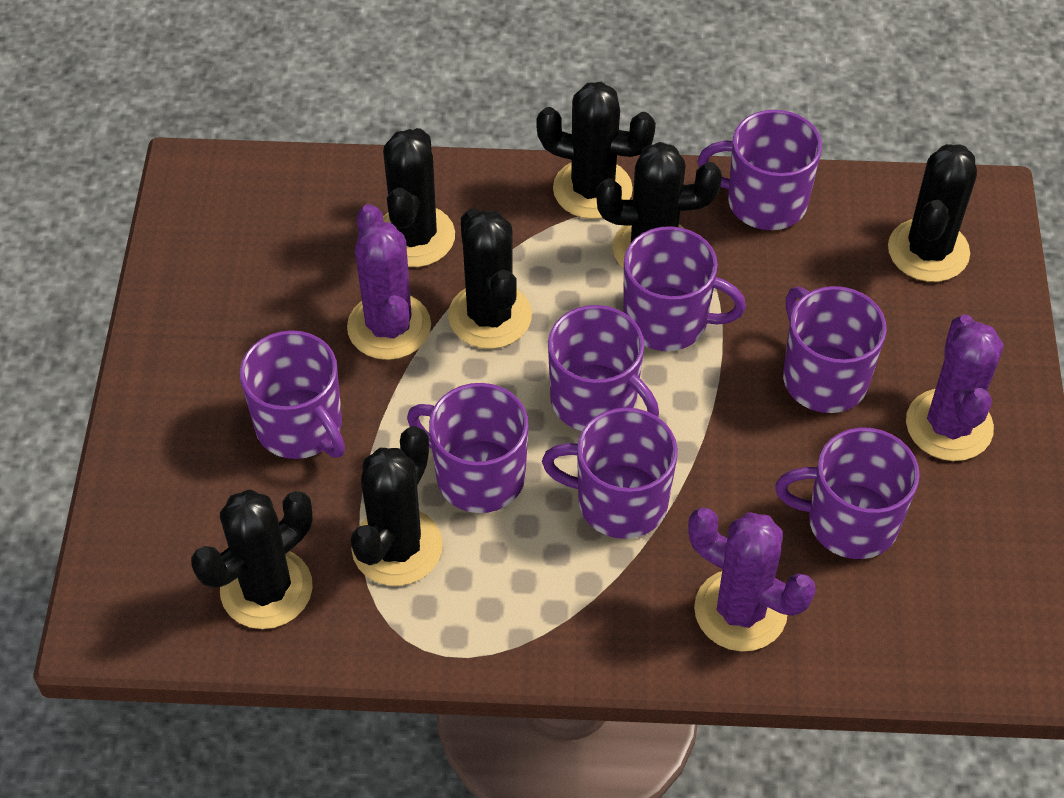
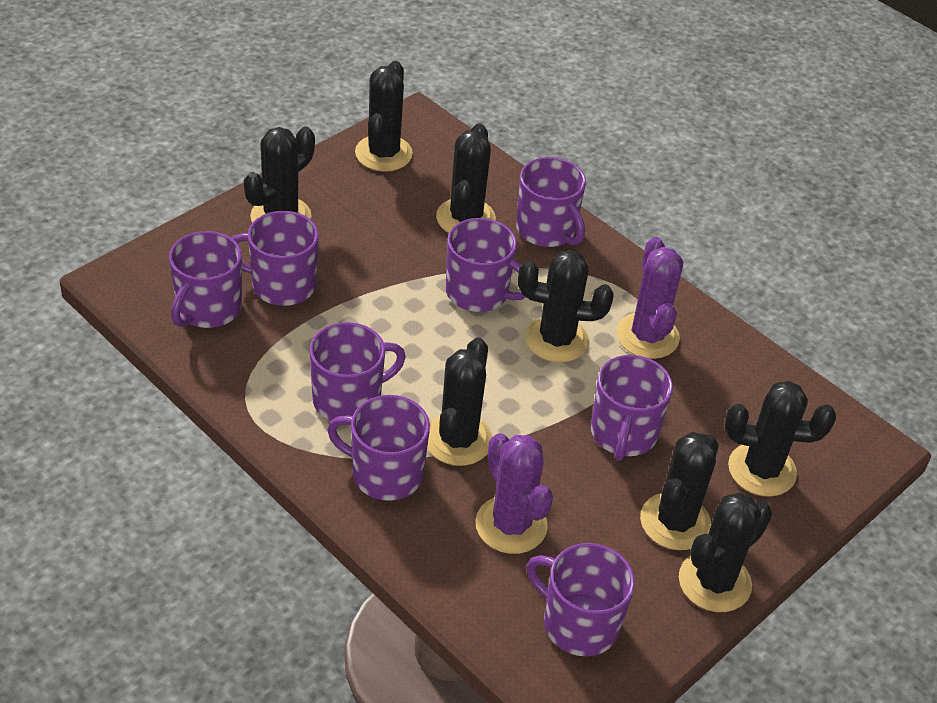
black cactus: [191,489,313,629] [351,426,443,586] [383,128,455,267] [448,208,532,349] [536,82,656,219] [596,142,722,269] [888,144,977,282] = 7 -> [244,127,315,223] [355,61,413,172] [427,338,492,466] [436,123,496,233] [518,250,614,363] [640,432,719,550] [679,493,772,612] [725,381,836,497] = 8
purple cactus: [347,204,431,360] [688,508,816,652] [906,315,1003,461] = 3 -> [475,433,553,554] [616,237,683,359] = 2

